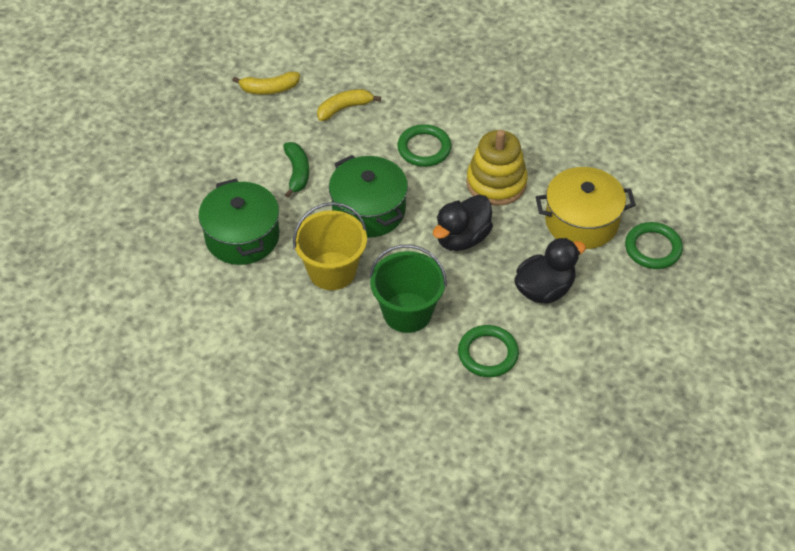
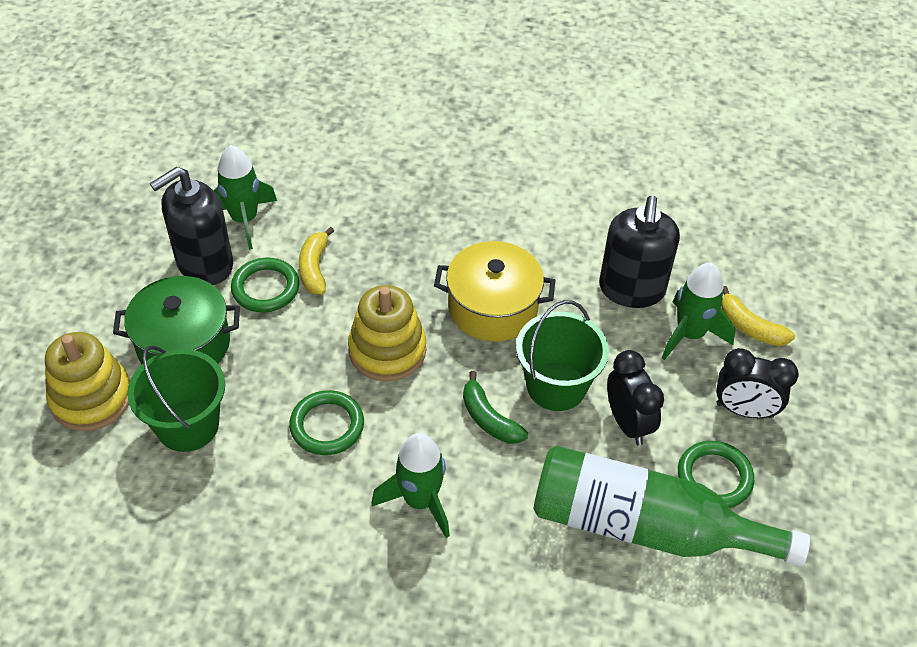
black clock: none = 0 -> [607,350,664,446] [716,348,799,418] = 2
black duck: [433,195,493,251] [514,238,586,304] = 2 -> none = 0
black soap dispenser: none = 0 -> [150,167,233,285] [599,196,680,308] = 2
green bottle: none = 0 -> [533,446,810,567] = 1
green bucket: [369,245,447,333] = 1 -> [127,345,225,452] [516,300,609,411] = 2
green pot: [199,179,279,265] [329,155,408,238] = 2 -> [113,276,240,364] = 1
green rocket: none = 0 -> [214,145,277,250] [372,433,450,538] [662,263,735,360] = 3
yellow bucket: [293,202,367,290] = 1 -> none = 0
yellow stacking toy: [466,130,528,206] = 1 -> [45,332,130,431] [348,285,426,381] = 2

